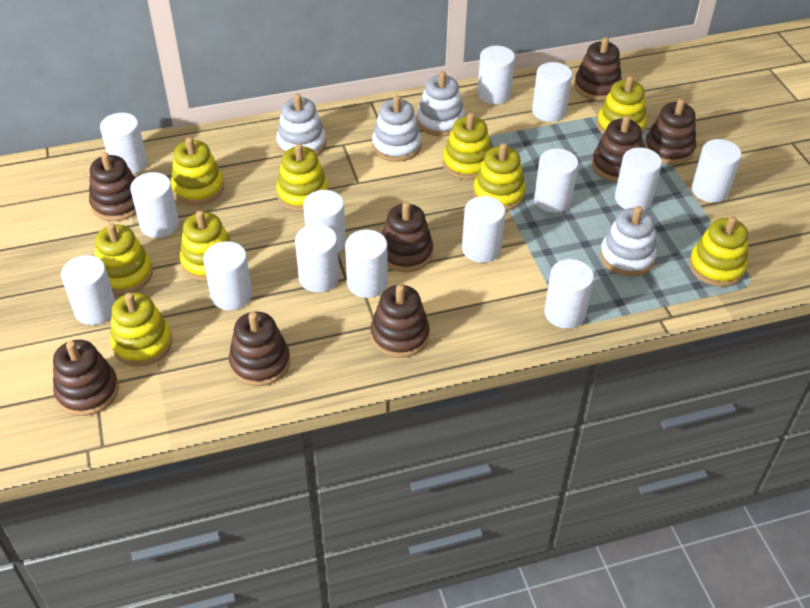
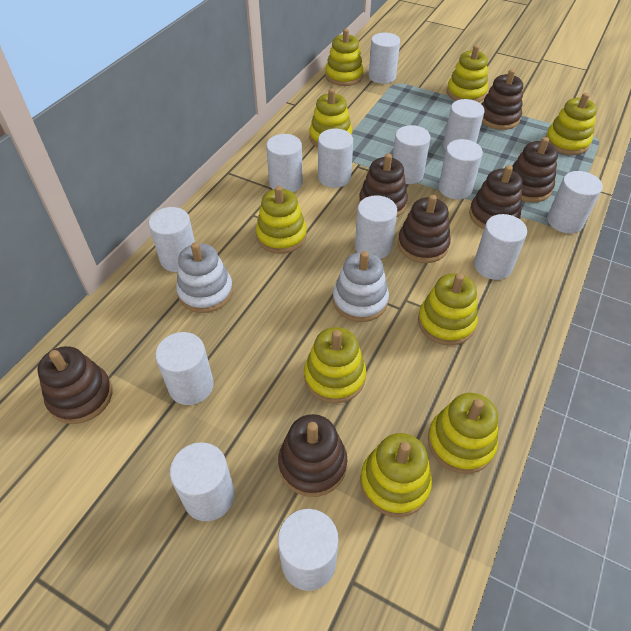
brown stacking toy: [53,340,119,416] [89,152,136,221] [229,312,290,386] [370,285,430,358] [382,202,433,272] [574,37,622,101] [592,115,643,182] [644,99,696,165] = 8 -> [38,346,113,424] [278,414,347,497] [359,153,408,217] [398,195,451,263] [469,165,523,229] [482,69,523,130] [512,137,558,202] = 7
white cylinder: [61,255,115,325] [100,113,147,174] [130,172,179,238] [203,241,252,310] [295,224,339,292] [303,190,346,253] [345,230,388,298] [462,196,505,263] [477,46,515,104] [532,62,572,122] [534,149,579,213] [544,259,594,329] [615,148,662,210] [692,139,742,203] = 14 -> [149,207,195,272] [155,332,214,405] [170,442,235,521] [266,134,303,192] [278,509,339,591] [318,129,353,188] [355,195,397,259] [369,33,400,84] [392,125,431,184] [438,139,483,199] [443,99,485,150] [474,214,527,280] [547,171,603,233] = 13
white stacking toy: [276,94,326,156] [372,95,422,162] [417,71,465,136] [600,206,657,277] = 4 -> [176,242,233,313] [333,251,389,322] = 2

